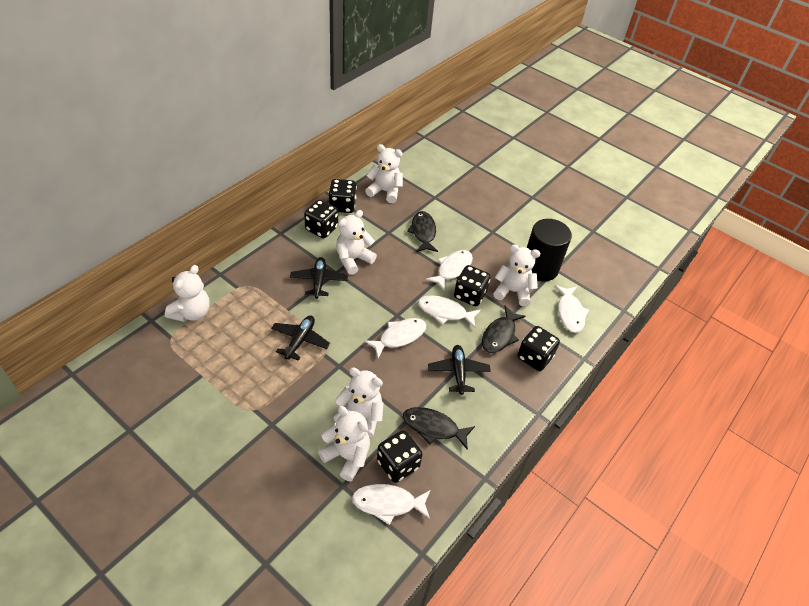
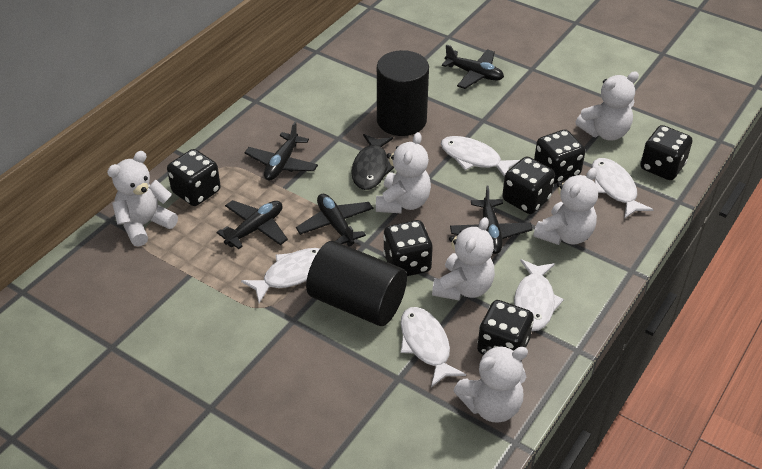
black cylinder: [527,219,572,281] = 1 -> [306,241,407,326] [377,50,429,136] = 2
black dice: [304,200,338,238] [329,179,357,213] [377,430,423,483] [454,265,491,306] [517,326,560,371] = 5 -> [167,149,221,206] [383,220,433,276] [477,300,534,355] [502,157,555,214] [534,130,585,184] [640,125,692,180] = 6
black fish: [403,407,475,450] [407,211,438,252] [482,306,526,353] = 3 -> [351,134,394,190] = 1
black plane: [271,316,330,361] [290,257,348,299] [428,345,491,395] = 3 -> [217,200,288,249] [244,122,318,181] [296,194,373,246] [442,44,504,89] [450,186,533,254] = 5

